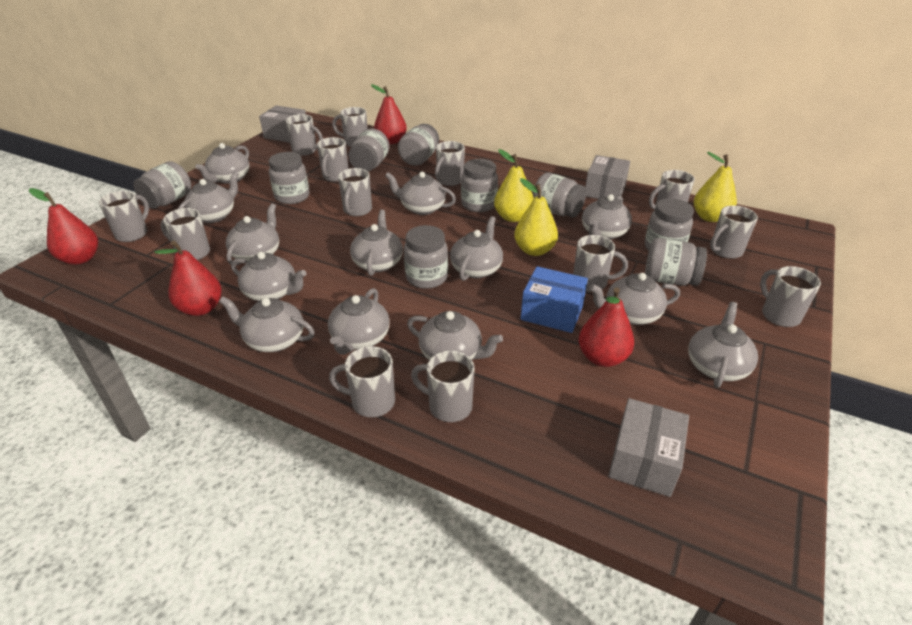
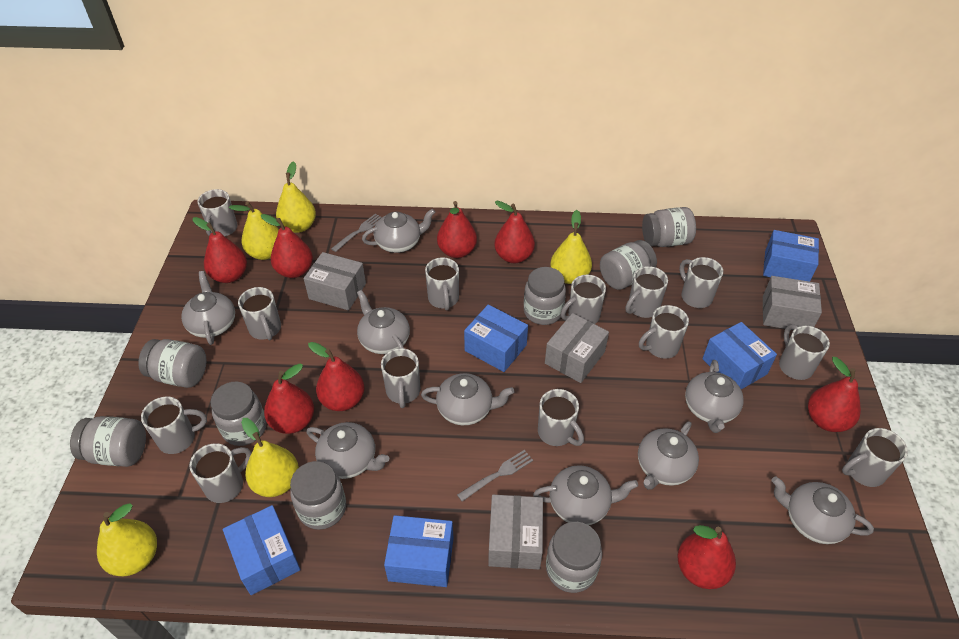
blue box: [521,266,588,333] = 1 -> [223,505,300,595] [384,515,454,587] [464,305,528,372] [702,322,777,389] [763,230,819,282] = 5
grey box: [259,106,306,142] [585,155,630,199] [608,398,689,497] = 3 -> [304,252,366,310] [488,495,543,569] [545,313,609,383] [763,276,822,330] = 4
grey fork: none = 0 -> [331,213,381,252] [457,450,533,502] = 2
grey jar: [133,161,191,209] [269,152,309,204] [348,129,389,171] [398,124,439,166] [404,225,448,289] [461,159,498,212] [533,173,586,218] [645,198,694,250] [645,238,707,286] = 9 -> [70,416,146,467] [138,339,206,388] [210,382,267,446] [290,461,346,530] [524,267,566,325] [546,522,602,593] [600,240,657,290] [642,207,696,247] = 8
grey teapot: [178,171,239,223] [195,143,249,184] [219,296,315,352] [226,203,279,265] [231,252,306,301] [328,288,390,355] [350,210,403,276] [385,172,456,215] [407,311,503,360] [450,216,503,281] [582,194,632,240] [589,273,680,325] [688,302,758,388] = 13 -> [181,271,235,345] [307,422,389,479] [357,290,410,354] [362,209,435,253] [421,373,514,425] [533,465,638,525] [638,421,699,490] [685,360,744,433] [771,476,874,544] = 9
red pear: [29,188,98,265] [154,241,222,316] [371,84,407,144] [578,288,634,367] = 4 -> [193,217,247,283] [261,214,313,278] [264,364,314,434] [308,342,364,411] [437,201,477,258] [494,201,535,263] [677,525,736,589] [808,357,861,432] = 8
yellow pear: [494,149,534,222] [514,178,558,256] [694,152,737,222] = 3 -> [97,503,157,577] [229,201,279,260] [241,418,299,497] [276,161,316,233] [550,210,592,284] = 5

